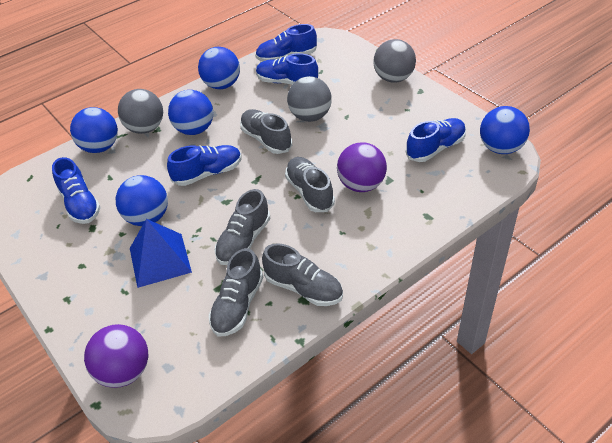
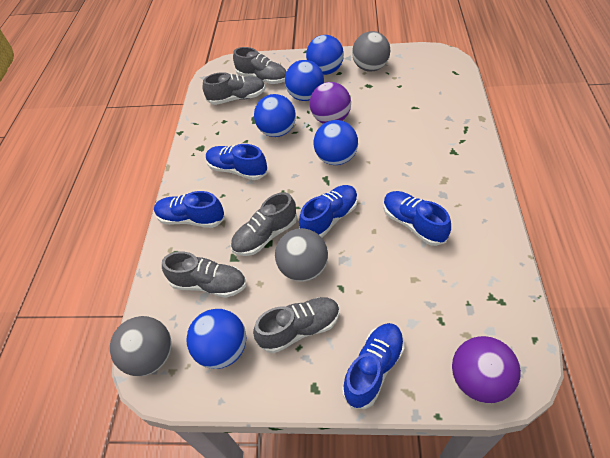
blue pyramid: [130,219,192,288] = 1 -> none = 0

